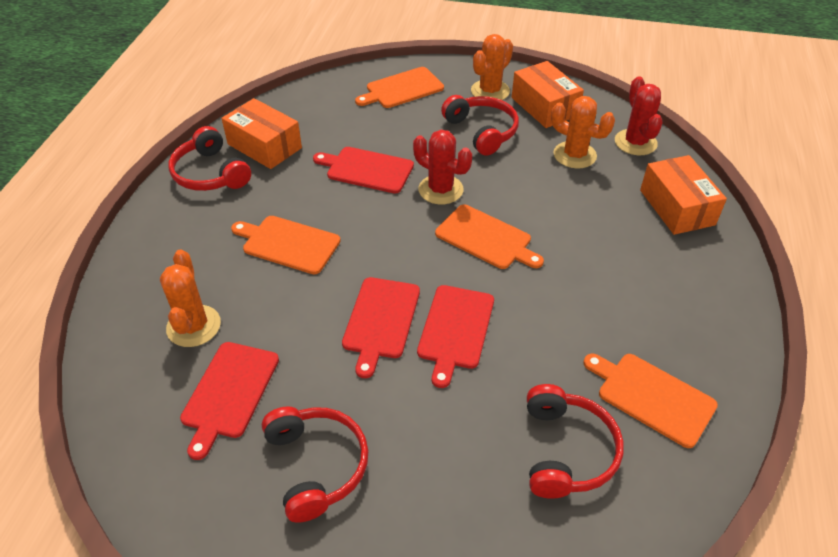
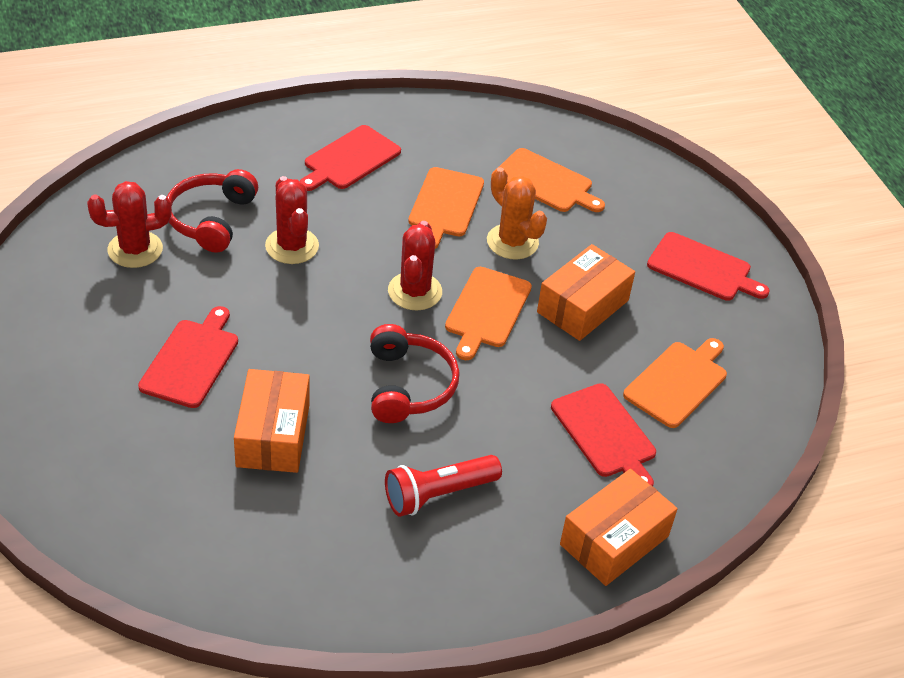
orange cactus: [160,250,221,347] [471,34,513,100] [551,96,615,168] = 3 -> [487,167,547,260] = 1
red cactus: [413,130,472,204] [615,76,663,155] = 2 -> [87,181,172,268] [265,176,319,264] [388,221,442,311] = 3
red flashlight: none = 0 -> [385,455,502,517] = 1
red headphones: [168,126,251,191] [262,406,368,523] [441,95,519,156] [527,384,624,499] = 4 -> [167,169,258,253] [370,324,460,423] = 2

